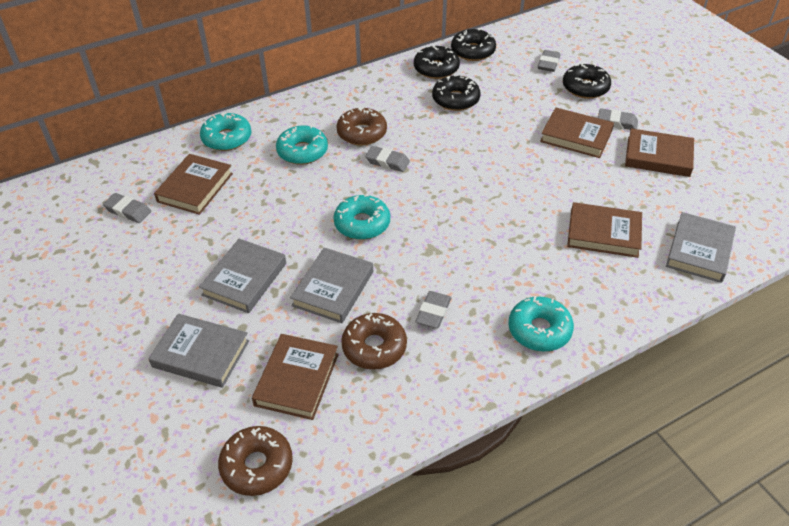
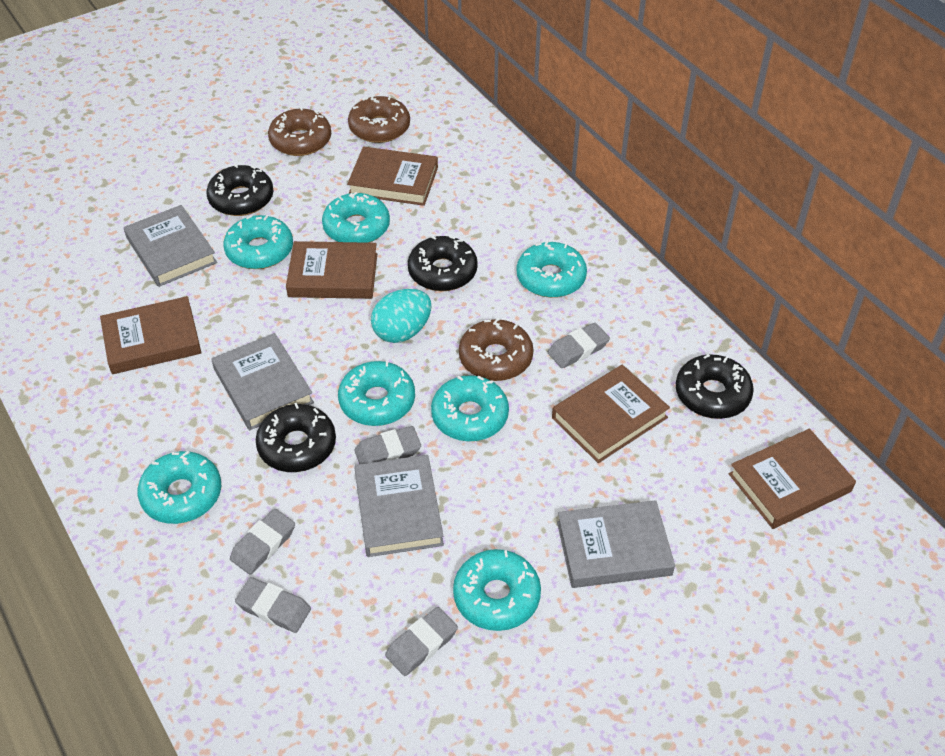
turquoise donut: [200,112,251,151] [276,125,328,165] [334,195,390,240] [508,296,574,351] = 4 -> [137,451,221,524] [224,215,293,269] [322,192,390,243] [338,361,415,426] [431,375,509,441] [453,549,541,631] [517,240,587,298] = 7
turquoise egg: none = 0 -> [371,289,432,343] = 1

